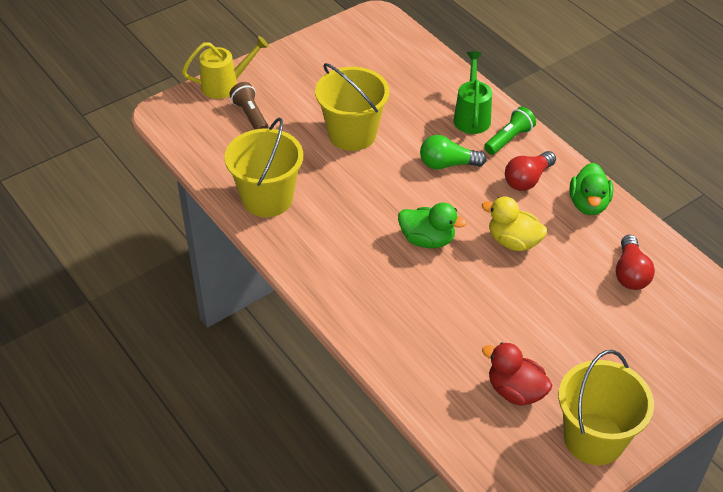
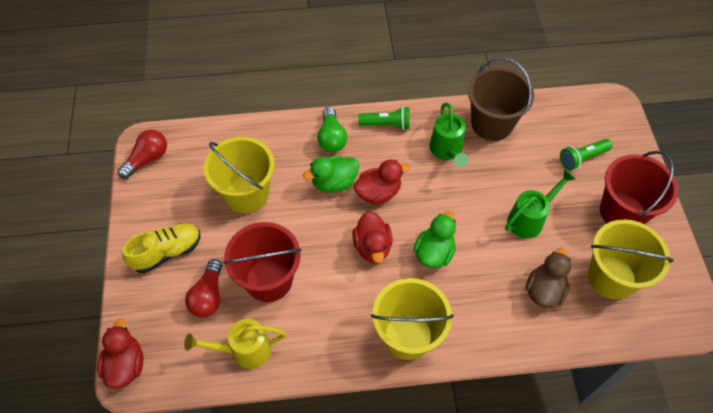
brown bucket: none = 0 -> [468,57,534,141] = 1
brown duck: none = 0 -> [526,248,571,308] = 1
brown flashlight: [229,82,269,130] = 1 -> none = 0
green flashlight: [484,106,536,155] = 1 -> [358,106,410,130] [560,139,612,170] = 2
green watering can: [453,51,492,134] = 1 -> [429,102,468,167] [505,169,576,239] = 2
red bucket: none = 0 -> [223,222,302,302] [600,151,679,224] = 2
red duck: [482,342,552,406] = 1 -> [97,318,144,388] [352,211,393,263] [354,159,410,205] = 3
yellow duck: [482,197,547,251] = 1 -> none = 0
yellow shoe: none = 0 -> [122,223,200,273] = 1

